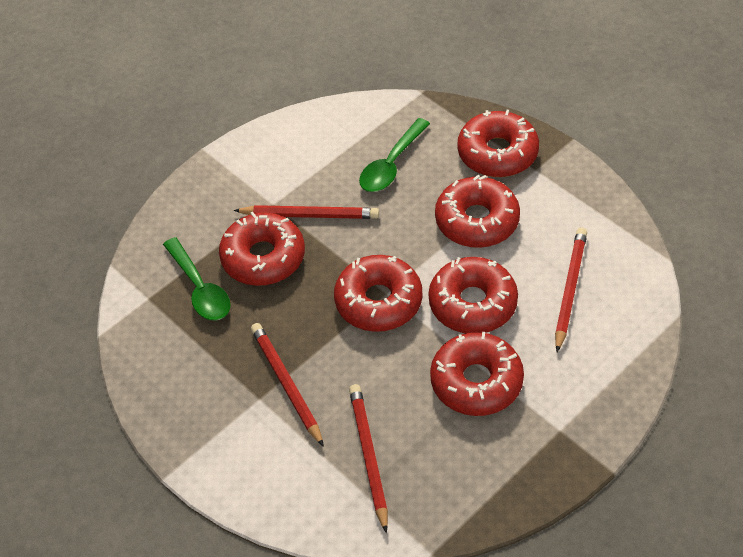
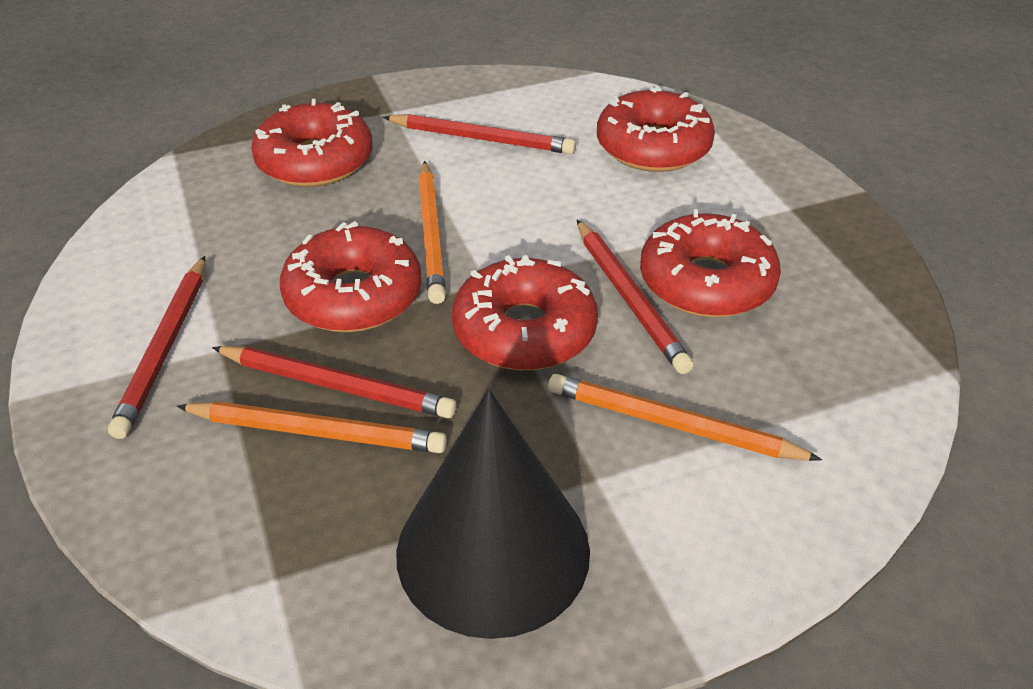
black cone: none = 0 -> [396,389,590,639] = 1
green spoon: [163,237,231,320] [359,118,430,192] = 2 -> none = 0
orange pencil: none = 0 -> [176,401,447,453] [419,161,446,304] [548,374,822,461] = 3
red donut: [219,211,305,286] [334,255,422,332] [429,257,518,333] [430,332,524,416] [435,175,520,248] [458,110,539,177] = 6 -> [251,99,373,187] [280,221,422,332] [452,255,598,370] [597,86,715,172] [640,209,781,317] = 5

